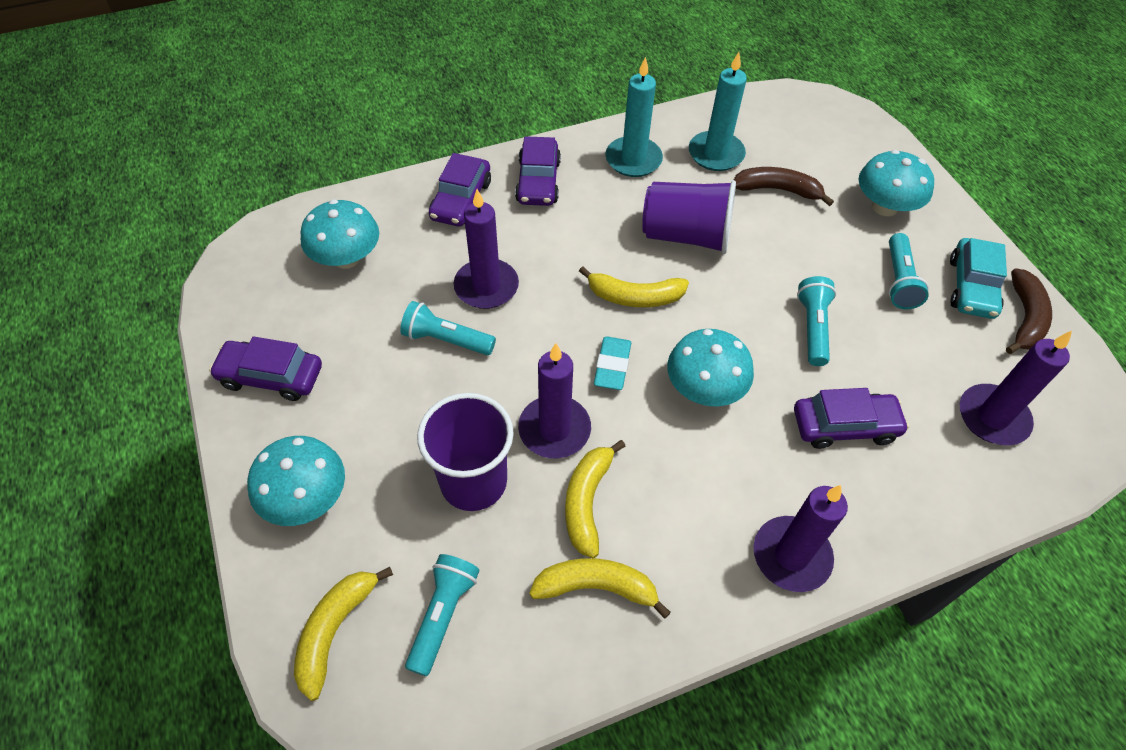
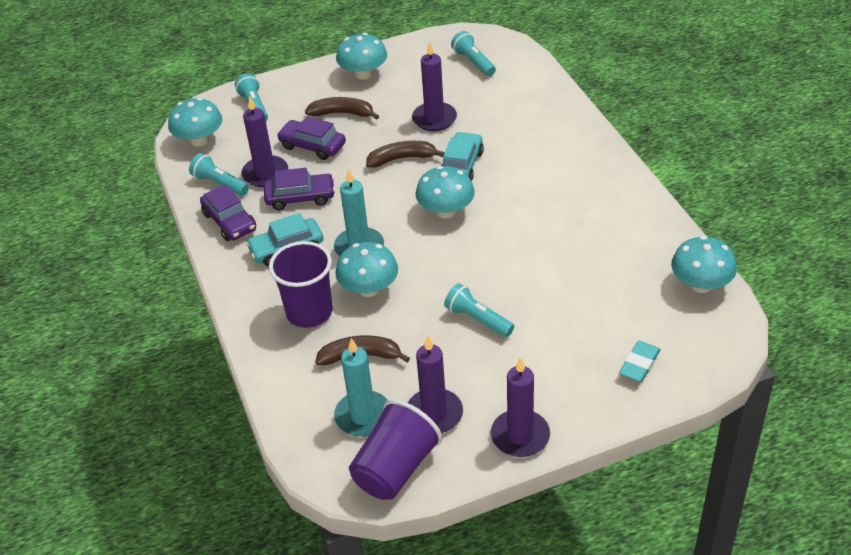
brown banana: [734,167,834,206] [1006,268,1052,354] = 2 -> [305,97,379,120] [315,335,410,365] [366,141,445,168] = 3
purple car: [209,336,322,401] [429,153,491,226] [515,136,561,206] [794,388,909,449] = 4 -> [200,184,256,241] [264,168,335,210] [277,116,346,160] = 3
turquoise car: [950,238,1007,319] = 1 -> [246,213,324,266] [441,132,484,181] = 2
turquoise mushroom: [247,436,345,526] [300,199,379,269] [667,329,754,406] [859,150,934,216] = 4 -> [168,98,222,147] [335,242,398,297] [336,33,387,80] [416,166,475,219] [671,236,737,293] = 5
yellow banana: [294,567,393,701] [529,558,671,619] [565,440,625,558] [579,267,689,307] = 4 -> none = 0

